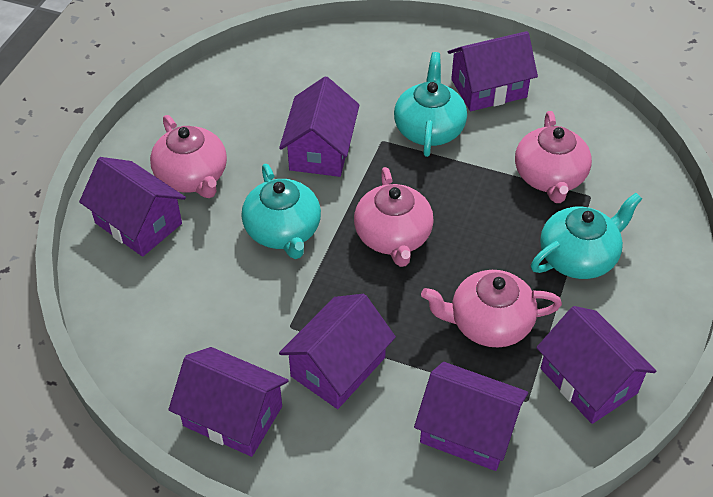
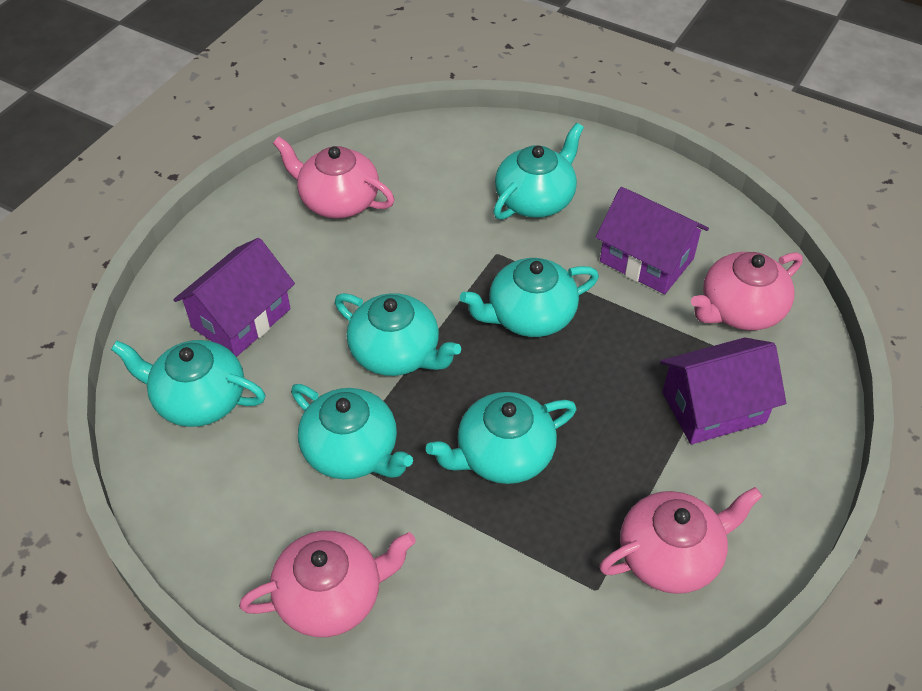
purple house: [79,157,186,257] [168,347,288,457] [279,77,359,177] [279,294,396,409] [414,362,528,471] [448,31,538,111] [536,306,656,424] = 7 -> [173,238,295,357] [596,187,709,294] [660,337,786,444] = 3
turquoise teapot: [242,164,321,259] [394,52,467,157] [531,193,642,279] = 3 -> [111,340,266,427] [291,384,413,479] [335,293,461,376] [426,392,577,484] [460,258,599,337] [493,123,584,220] = 6

